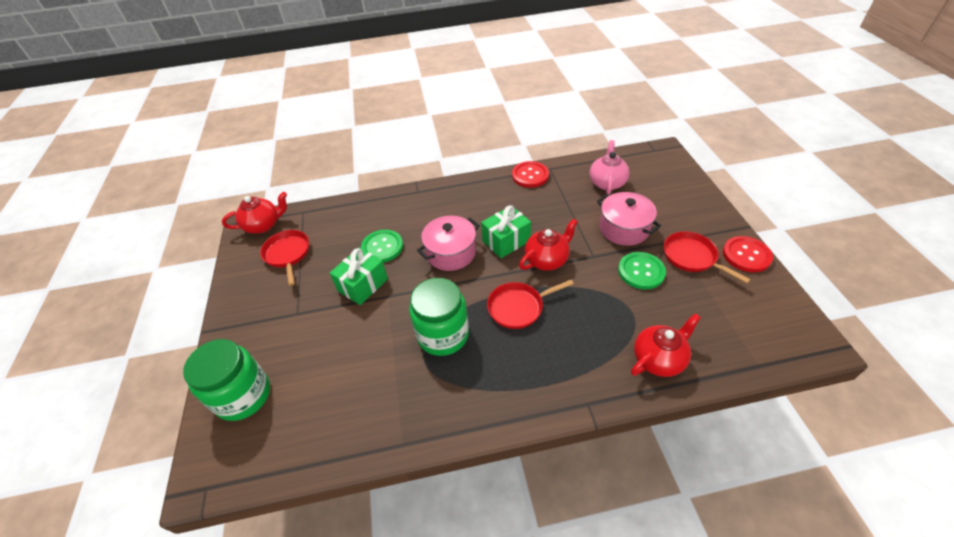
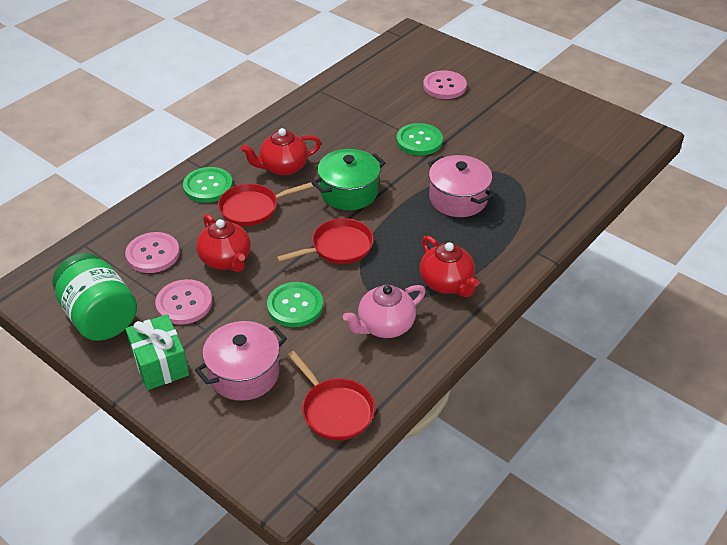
green button: [361,230,403,263] [618,252,666,289] = 2 -> [183,167,233,203] [267,282,323,327] [396,123,443,155] = 3
green gift: [330,248,388,305] [481,205,531,258] = 2 -> [126,314,189,390] = 1
green jar: [183,339,270,421] [409,278,469,356] = 2 -> [52,253,137,341] = 1
green pot: none = 0 -> [312,149,385,210] = 1
pink button: none = 0 -> [125,232,180,273] [155,279,212,325] [423,70,467,99] = 3
red button: [512,161,549,188] [723,236,773,272] = 2 -> none = 0

